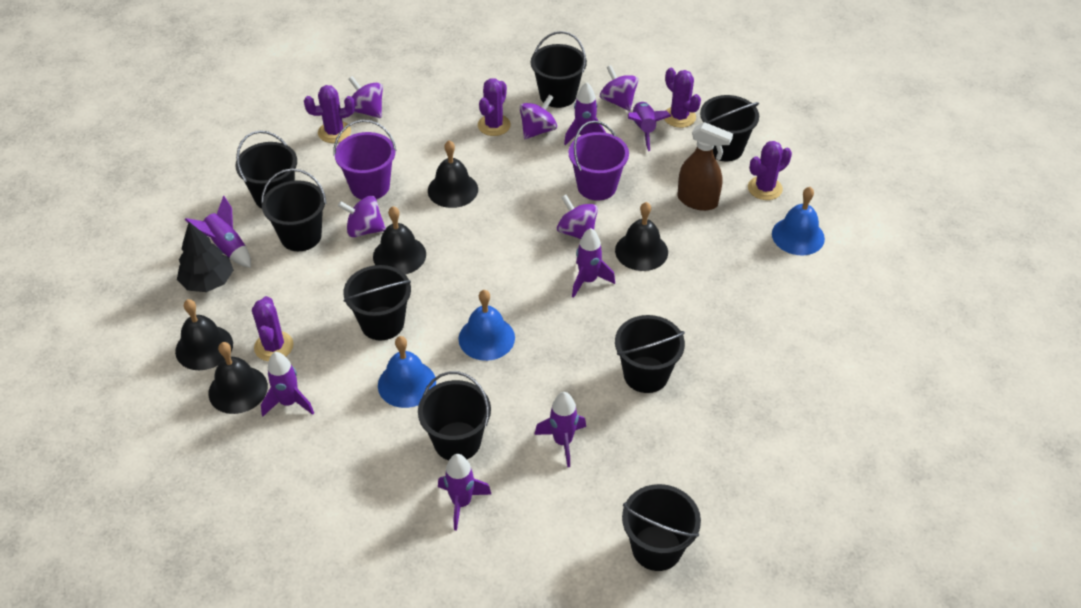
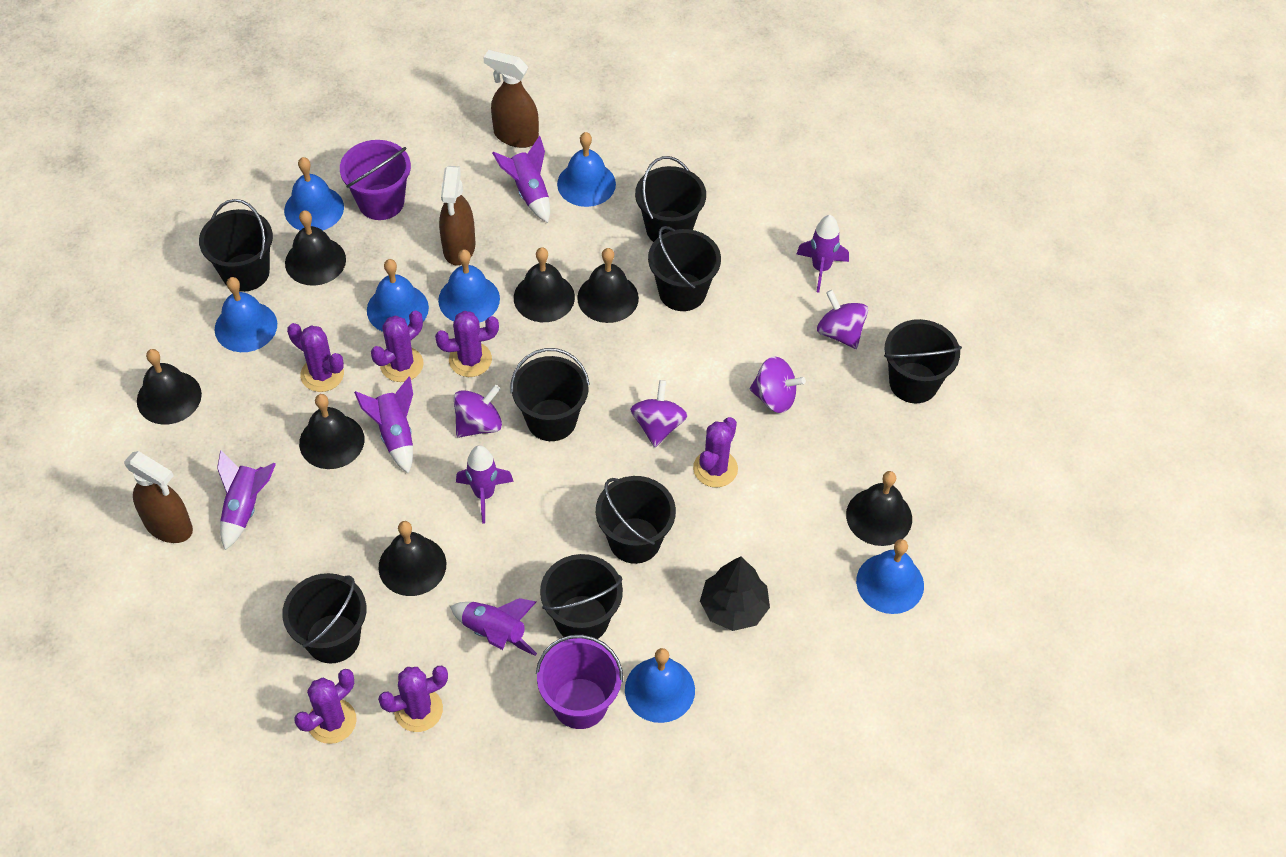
black bell: [175,299,233,370] [209,342,268,414] [373,206,426,275] [428,140,478,208] [615,202,668,271] = 5 -> [137,349,202,424] [285,210,346,286] [299,394,364,469] [379,521,446,596] [514,247,575,322] [577,248,639,323] [846,471,912,546] = 7
blue bell: [378,336,436,408] [459,290,515,361] [772,187,825,255] = 3 -> [215,277,277,352] [284,157,344,231] [367,259,429,332] [438,249,500,323] [557,132,616,207] [625,648,695,723] [856,539,924,614] = 7
brown spray bottle: [677,122,733,211] = 1 -> [124,451,193,543] [439,166,475,266] [483,50,539,148] = 3
purple cactus: [252,296,294,361] [304,85,355,143] [478,78,511,136] [664,68,701,128] [748,141,792,200] = 5 -> [287,323,344,392] [294,669,357,744] [371,311,424,382] [378,666,448,732] [435,311,499,377] [693,417,738,488] = 6
purple rocket: [185,196,251,268] [261,352,314,416] [438,454,492,530] [534,392,586,467] [564,82,606,145] [572,228,615,298] [628,101,671,151] = 7 -> [217,450,276,550] [354,377,413,474] [450,598,537,656] [456,445,514,524] [492,136,550,223] [797,215,849,293] = 6
purple spinning top: [338,196,386,238] [348,76,383,118] [520,95,557,139] [557,195,598,239] [600,65,638,111] = 5 -> [454,385,502,438] [630,380,688,447] [750,356,806,413] [817,290,868,349] = 4

